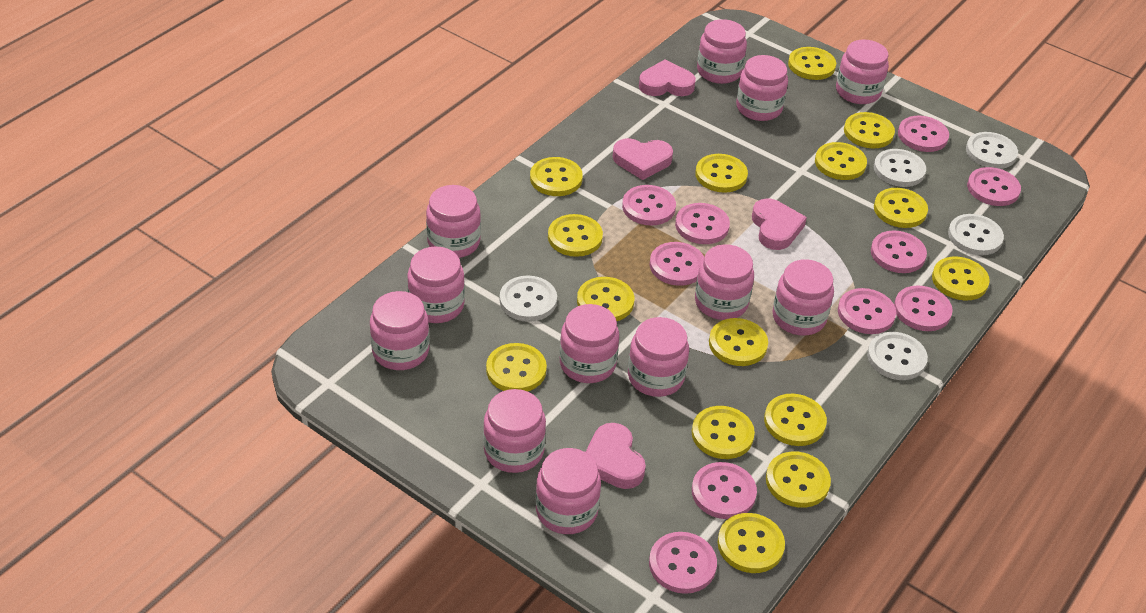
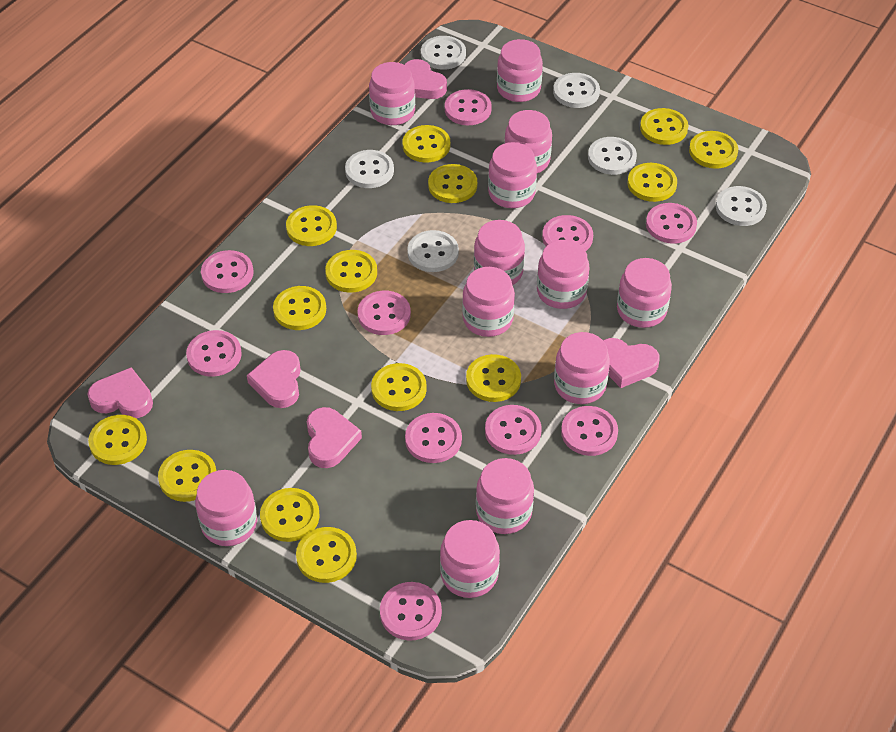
pink heart: [586,423,646,489] [613,138,673,180] [639,59,696,96] [752,198,807,250] = 4 -> [87,367,153,418] [247,350,301,408] [307,407,362,468] [404,59,447,99] [603,338,660,388] = 5
white button: [500,276,557,322] [867,332,928,380] [874,149,926,187] [948,214,1004,255] [966,132,1018,169] = 5 -> [345,150,394,188] [407,230,459,272] [421,36,466,70] [553,73,600,108] [588,137,637,175] [716,186,767,226] = 6
yellow button: [486,343,547,392] [530,157,583,196] [548,214,603,257] [577,277,634,321] [692,406,755,459] [695,154,748,193] [709,318,768,366] [717,513,785,573] [764,393,827,446] [766,452,831,508] [788,47,836,80] [815,142,867,180] [844,112,895,148] [874,188,928,228] [932,256,990,301] = 15 -> [88,415,147,465] [158,450,216,502] [260,488,320,542] [273,286,326,330] [286,205,337,246] [296,527,357,583] [325,250,377,293] [371,363,427,411] [402,125,450,163] [428,164,477,203] [466,354,521,402] [627,163,677,202] [640,108,688,145] [689,131,738,169] = 14

